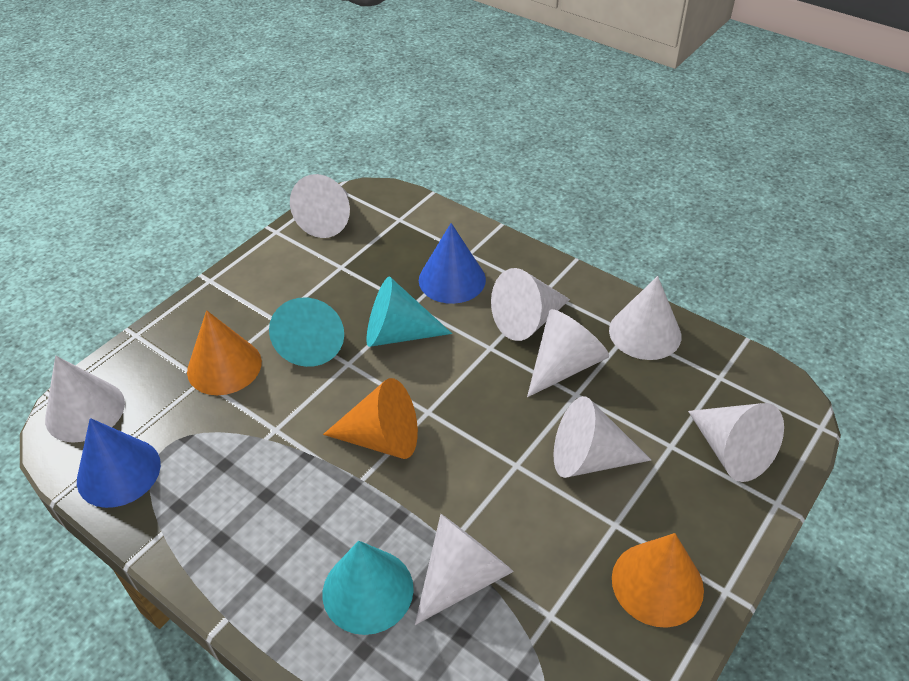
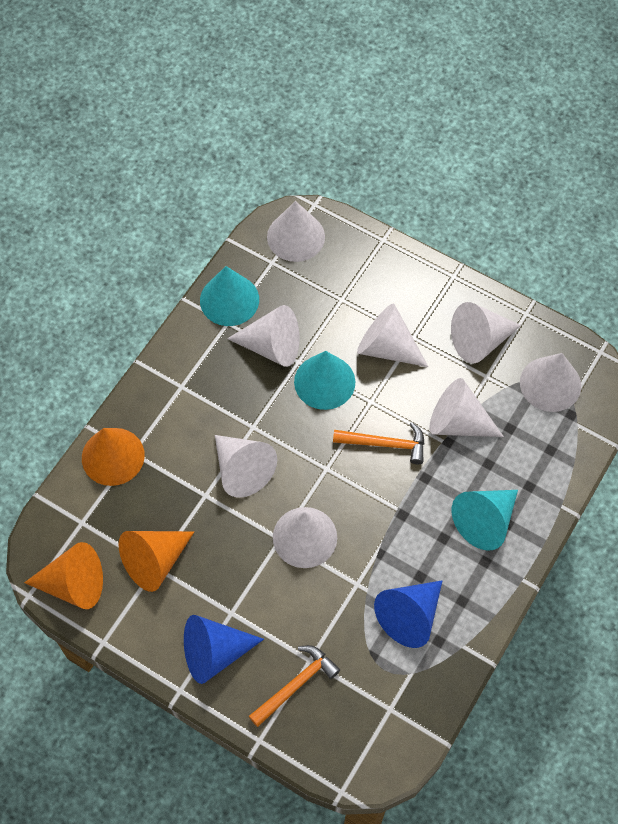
orange hammer: none = 0 -> [249,645,340,727] [333,422,425,464] = 2

